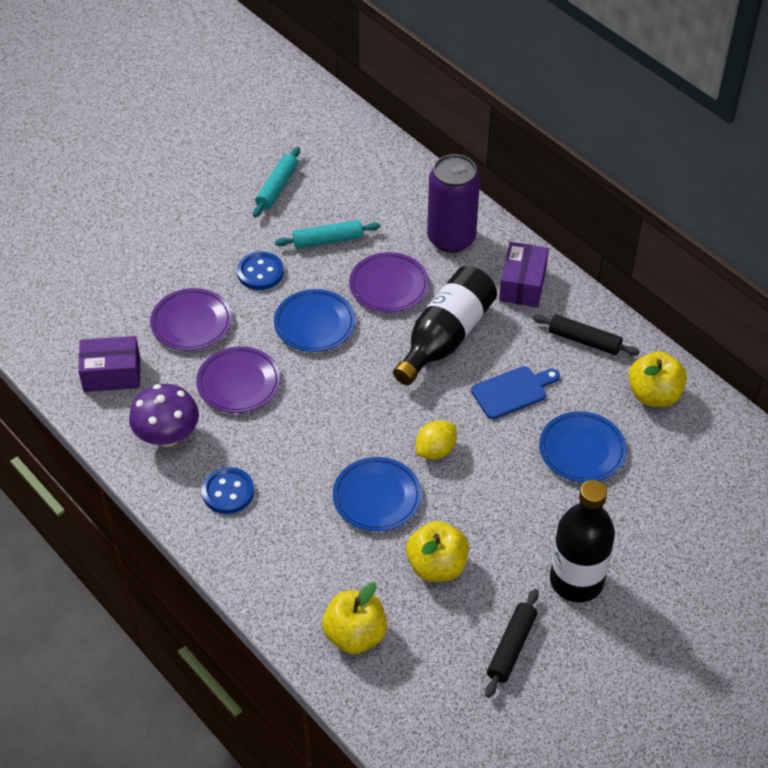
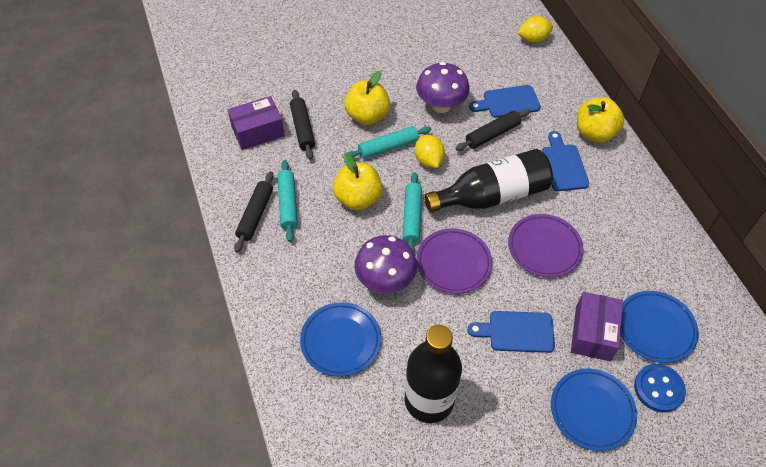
black rolling pin: [485,589,539,698] [532,314,640,356] = 2 -> [234,171,274,252] [290,90,315,160] [456,109,530,151] = 3
blue button: [202,467,254,514] [237,251,284,290] = 2 -> [634,364,686,413] = 1
blue cutting board: [471,366,560,419] = 1 -> [467,311,555,353] [469,85,541,118] [542,131,589,191] = 3
purple can: [427,154,480,253] = 1 -> none = 0
purple mushroom: [129,384,199,447] = 1 -> [354,235,417,293] [416,62,470,113] = 2
purple plate: [150,288,232,351] [196,347,281,413] [349,252,429,313] = 3 -> [416,228,492,294] [508,214,583,277] = 2
turquoise rolling pin: [253,147,300,217] [275,220,380,249] = 2 -> [277,160,298,242] [347,126,431,159] [402,172,422,252] = 3
yellow lemon: [416,420,457,460] = 1 -> [415,135,445,168] [518,16,553,43] = 2

